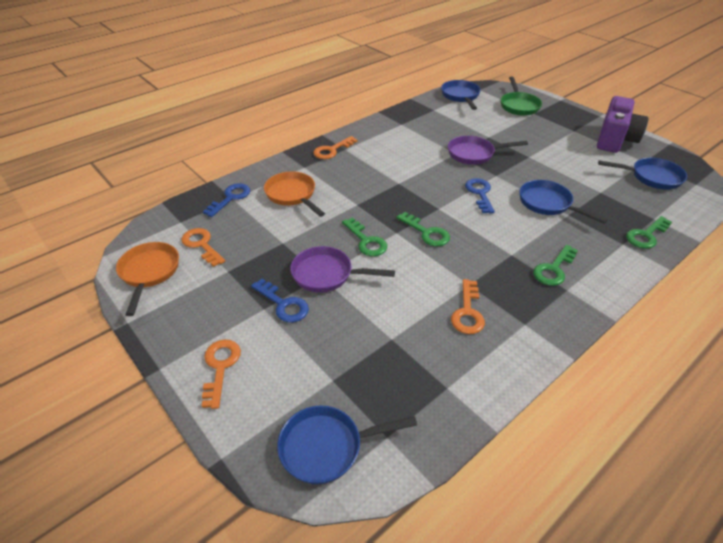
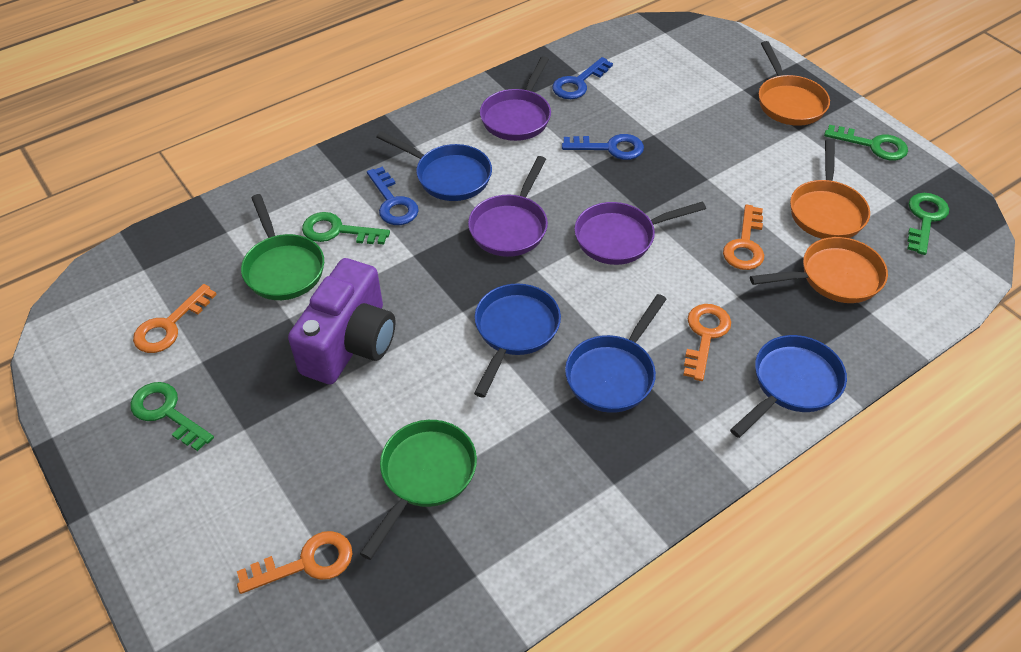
green pan: [501,76,542,116] = 1 -> [241,194,324,300] [360,420,477,560] = 2
orange pan: [116,242,179,316] [264,171,325,217] = 2 -> [750,237,888,303] [759,41,830,126] [790,139,870,239] = 3
purple pan: [290,246,395,293] [448,136,528,165] = 2 -> [468,156,548,257] [480,56,551,141] [574,201,706,265] = 3

